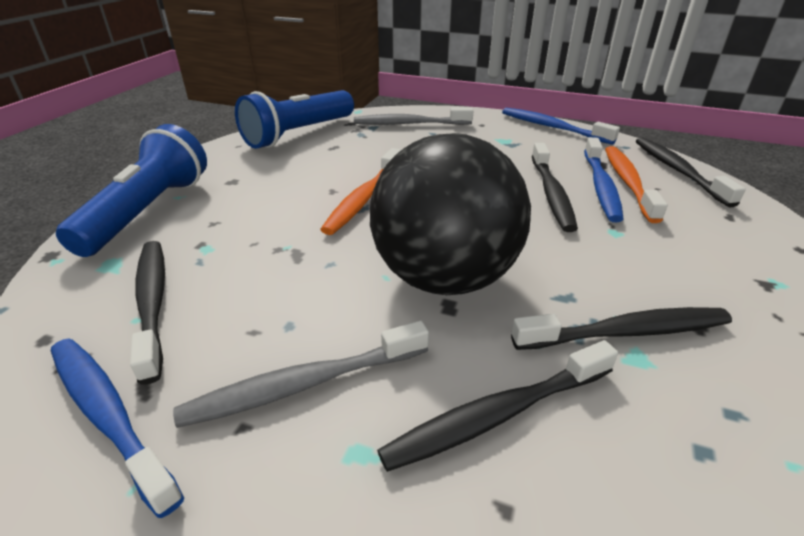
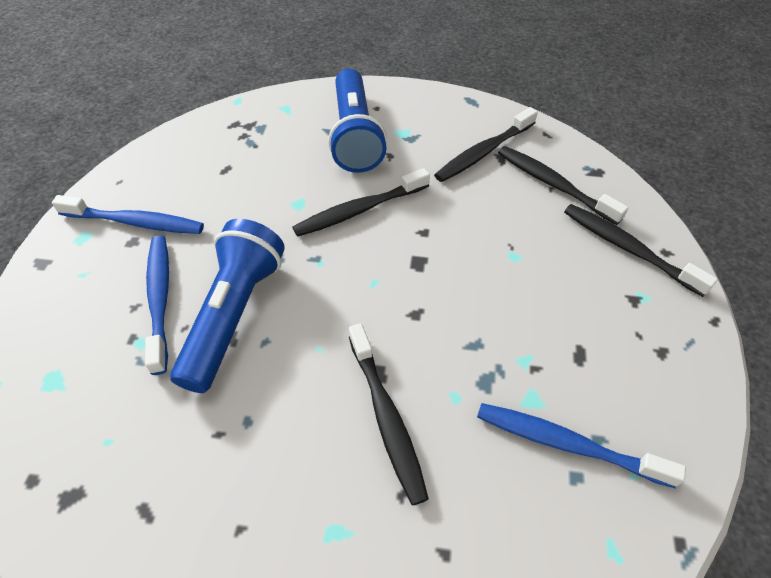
black ball: [370,133,531,295] = 1 -> none = 0
grey toothbrush: [173,321,429,428] [354,107,474,125] = 2 -> none = 0
orange toothbrush: [320,148,401,235] [605,146,668,223] = 2 -> none = 0

